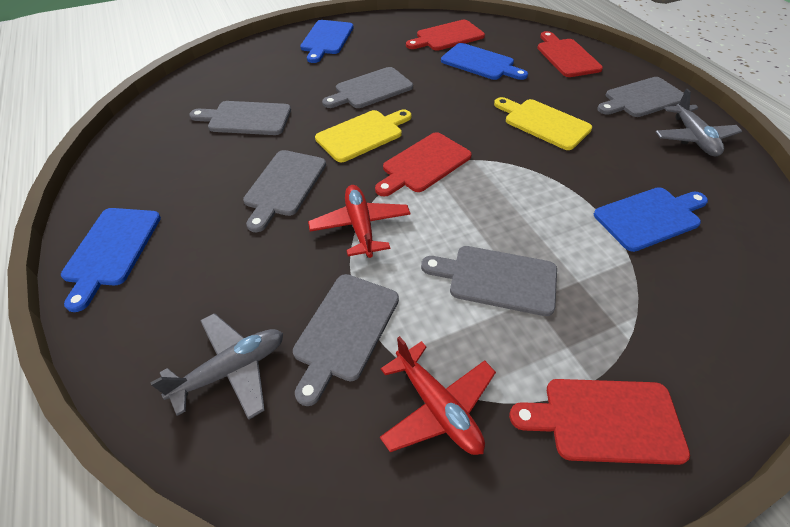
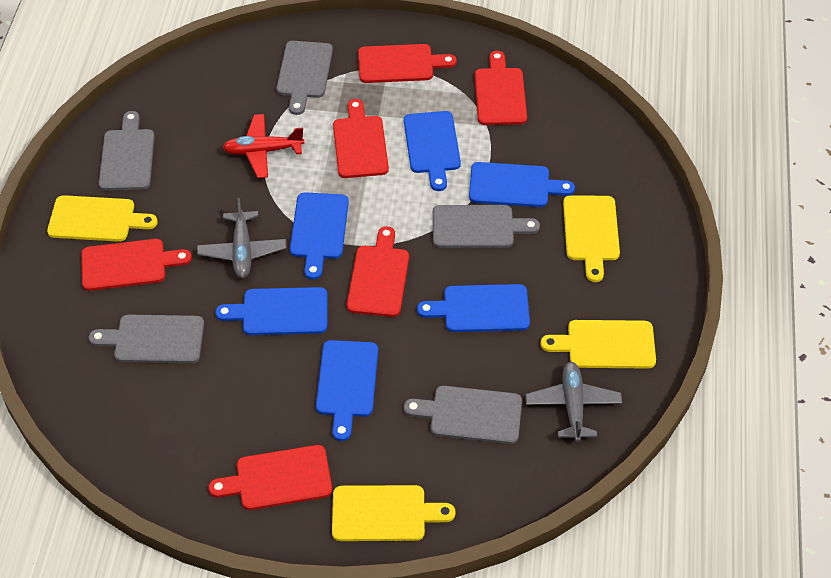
blue cutting board: [61,208,161,312] [300,20,353,63] [441,43,528,80] [594,187,708,252] = 4 -> [215,287,328,335] [290,192,349,280] [316,340,378,441] [404,111,461,191] [417,284,530,332] [469,162,575,207] = 6
grey cutting board: [189,101,291,135] [243,150,326,232] [293,274,399,406] [322,67,413,108] [421,246,557,316] [597,77,684,117] = 6 -> [89,314,204,363] [99,111,155,191] [276,41,333,115] [404,386,522,444] [433,205,540,248] = 5
red cutting board: [375,132,472,197] [406,20,485,51] [509,379,690,465] [537,31,603,77] = 4 -> [81,239,192,291] [208,445,332,510] [333,99,389,178] [347,226,409,317] [358,44,457,83] [475,51,527,125] = 6
red plane: [308,185,411,258] [380,336,496,455] = 2 -> [222,114,304,178] = 1
yellow cutting board: [315,109,411,162] [494,97,592,150] = 2 -> [47,195,158,242] [332,485,456,541] [541,320,656,369] [563,195,620,282] = 4

